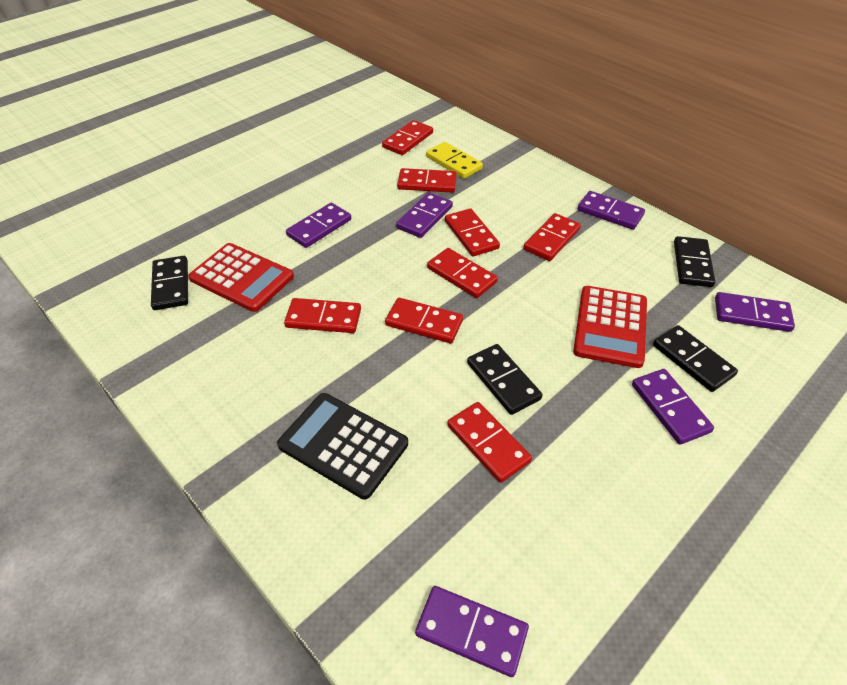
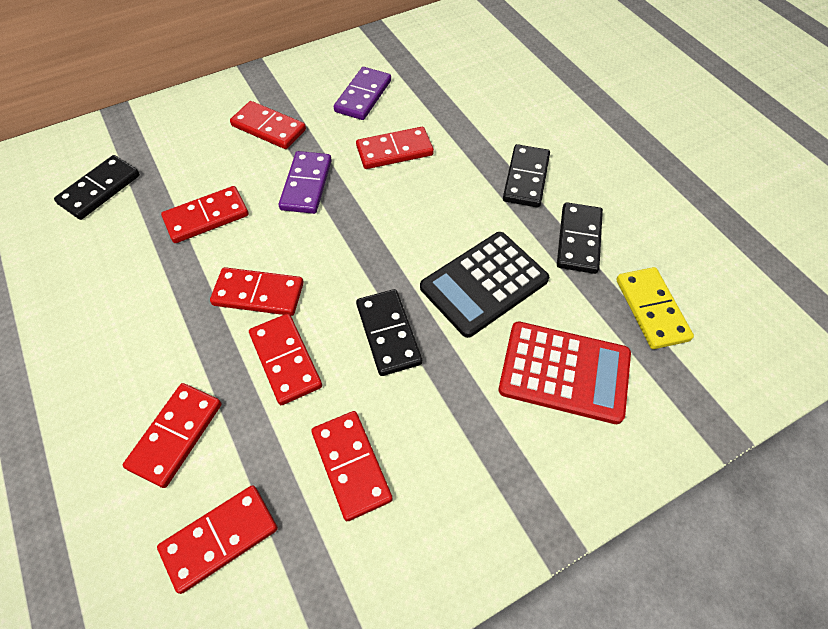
purple domino: [286,203,351,248] [396,193,453,238] [415,586,529,677] [578,191,645,230] [632,369,714,445] [715,292,795,332] = 6 -> [279,151,332,214] [334,67,391,120] = 2
red calculator: [188,243,294,312] [573,286,647,368] = 2 -> [499,322,631,424] = 1

